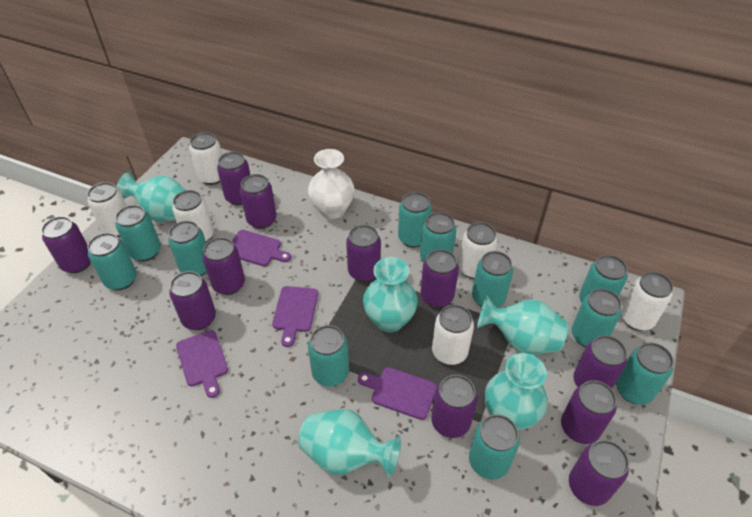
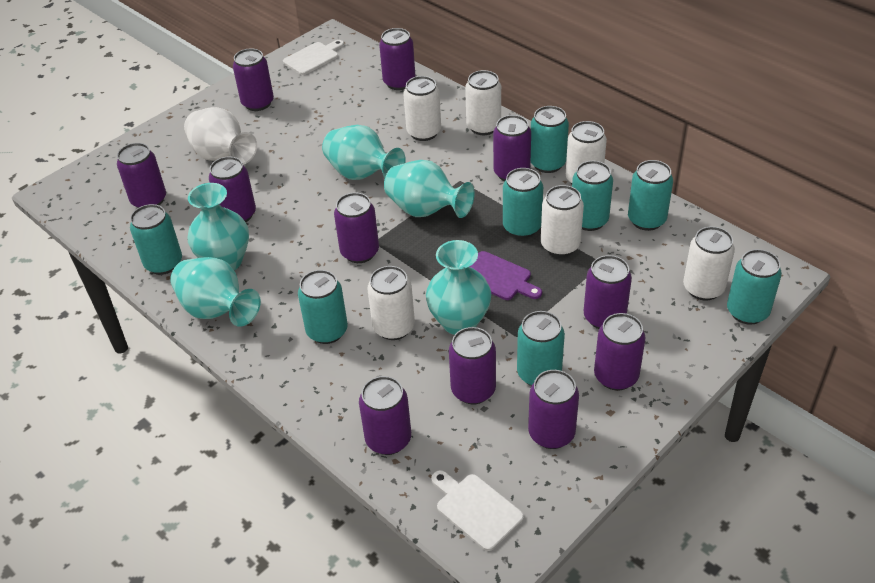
purple cutting board: [176,330,228,398] [232,230,291,266] [272,286,318,347] [358,367,437,420] = 4 -> [469,251,542,300] = 1
turquoise can: [87,233,137,290] [115,205,161,261] [168,221,207,276] [308,325,349,386] [398,192,432,248] [420,212,456,262] [469,414,520,479] [472,251,513,308] [572,289,622,347] [579,255,627,303] [616,343,674,404] = 11 -> [130,204,182,275] [298,270,348,344] [503,168,543,238] [517,311,565,386] [531,106,569,173] [572,161,613,231] [628,160,673,231] [727,249,782,325] = 8
white cutting board: none = 0 -> [283,40,344,75] [431,470,524,551] = 2

